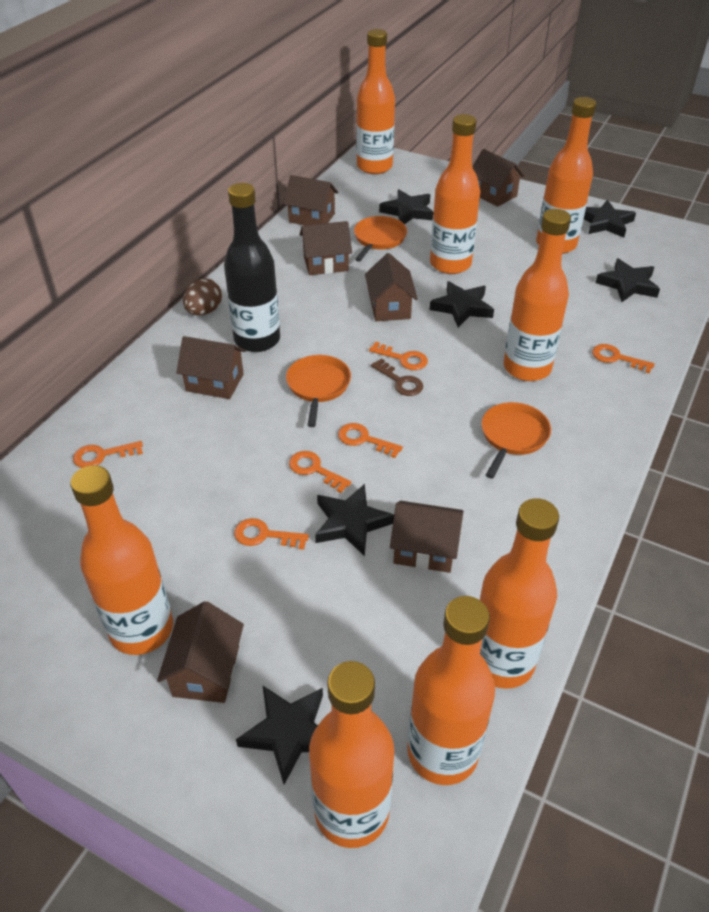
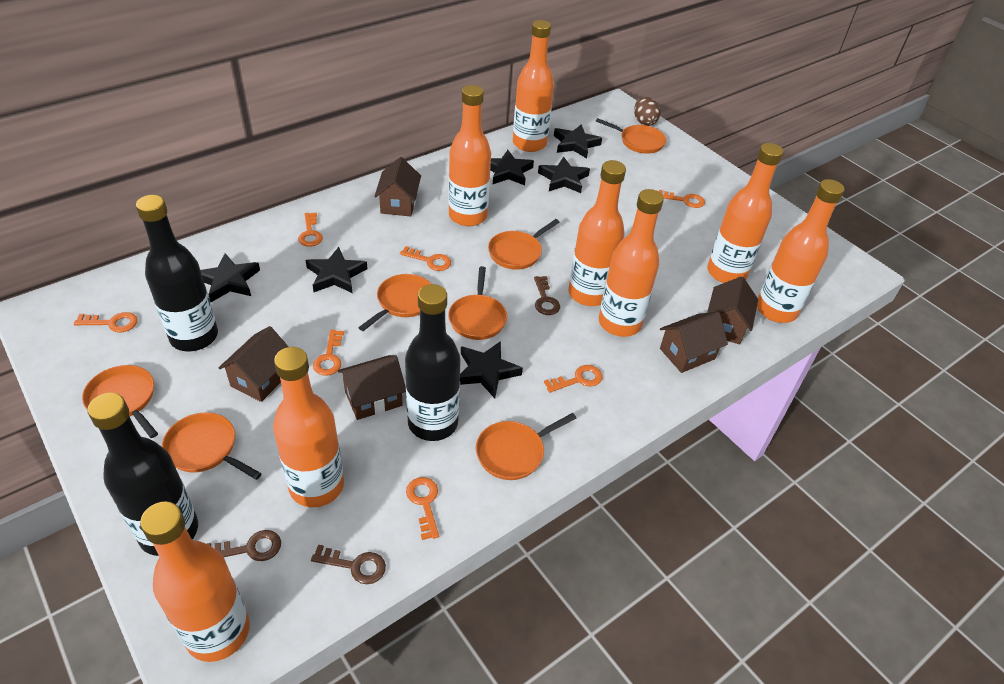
black bottle: [224,183,280,352] = 1 -> [87,392,198,556] [136,195,218,351] [405,284,461,441] = 3
brown house: [157,601,244,703] [176,336,246,399] [283,175,338,225] [300,221,352,275] [365,253,418,321] [390,501,463,573] [472,149,525,207] = 7 -> [219,326,289,402] [338,355,406,420] [374,157,421,216] [660,312,728,373] [707,276,758,344] = 5
brown key: [371,358,423,396] = 1 -> [207,530,281,561] [311,545,386,584] [534,276,560,315] = 3
orange key: [73,441,143,468] [234,518,309,550] [289,451,351,493] [338,423,403,458] [369,342,428,370] [592,344,654,373] = 6 -> [74,312,138,332] [298,212,323,247] [313,330,344,376] [400,246,451,271] [406,477,439,540] [544,365,602,393] [659,190,705,208] = 7
orange pan: [286,355,351,427] [354,216,407,262] [481,402,551,479] = 3 -> [82,365,158,438] [162,413,262,480] [358,274,431,331] [448,266,507,340] [476,413,576,480] [488,219,559,270] [596,118,666,154] = 7

